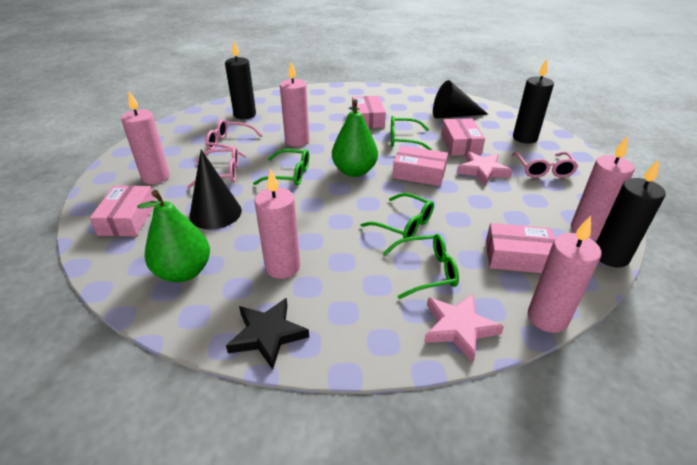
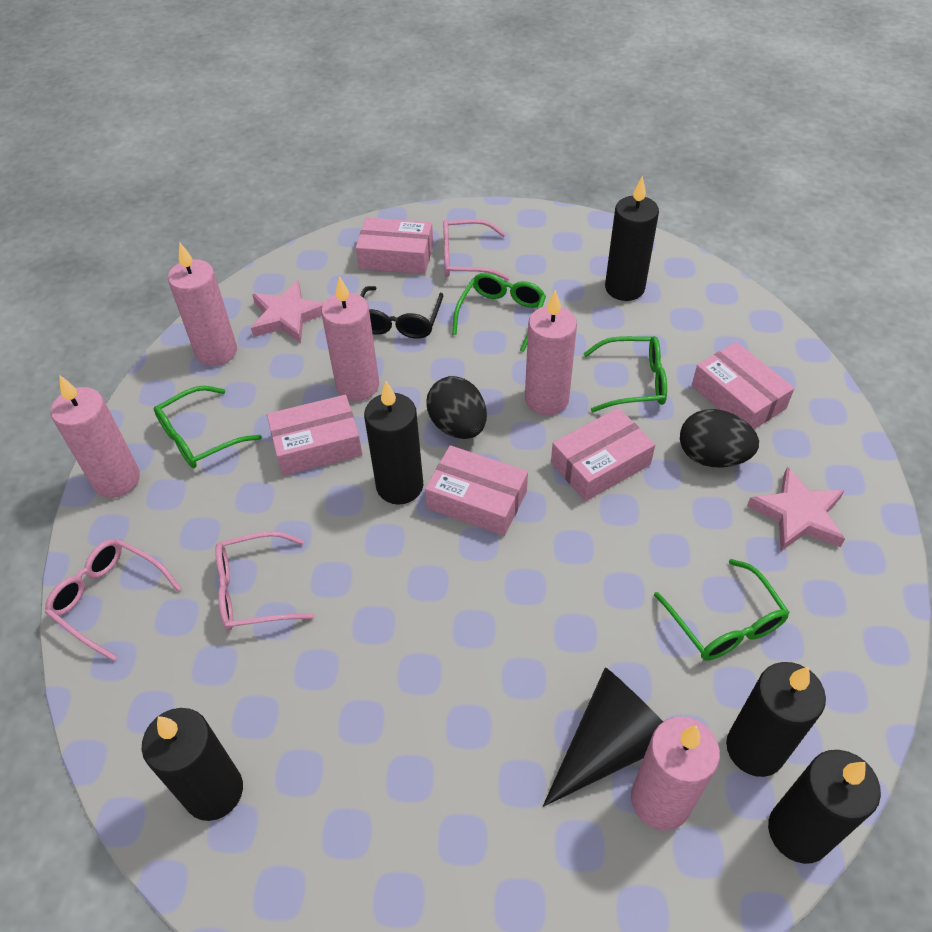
black candle: [225,40,256,119] [513,59,554,144] [596,159,666,267] = 3 -> [142,708,243,821] [364,381,424,505] [605,176,659,301] [726,662,826,777] [768,750,881,864] = 5
black cone: [189,150,242,229] [433,80,488,119] = 2 -> [543,667,663,807] = 1
black egg: none = 0 -> [426,376,487,439] [680,409,759,467] = 2
black glasses: none = 0 -> [360,286,443,339] = 1
black star: [226,298,309,370] = 1 -> none = 0
green pear: [137,190,210,282] [332,99,378,177] = 2 -> none = 0

